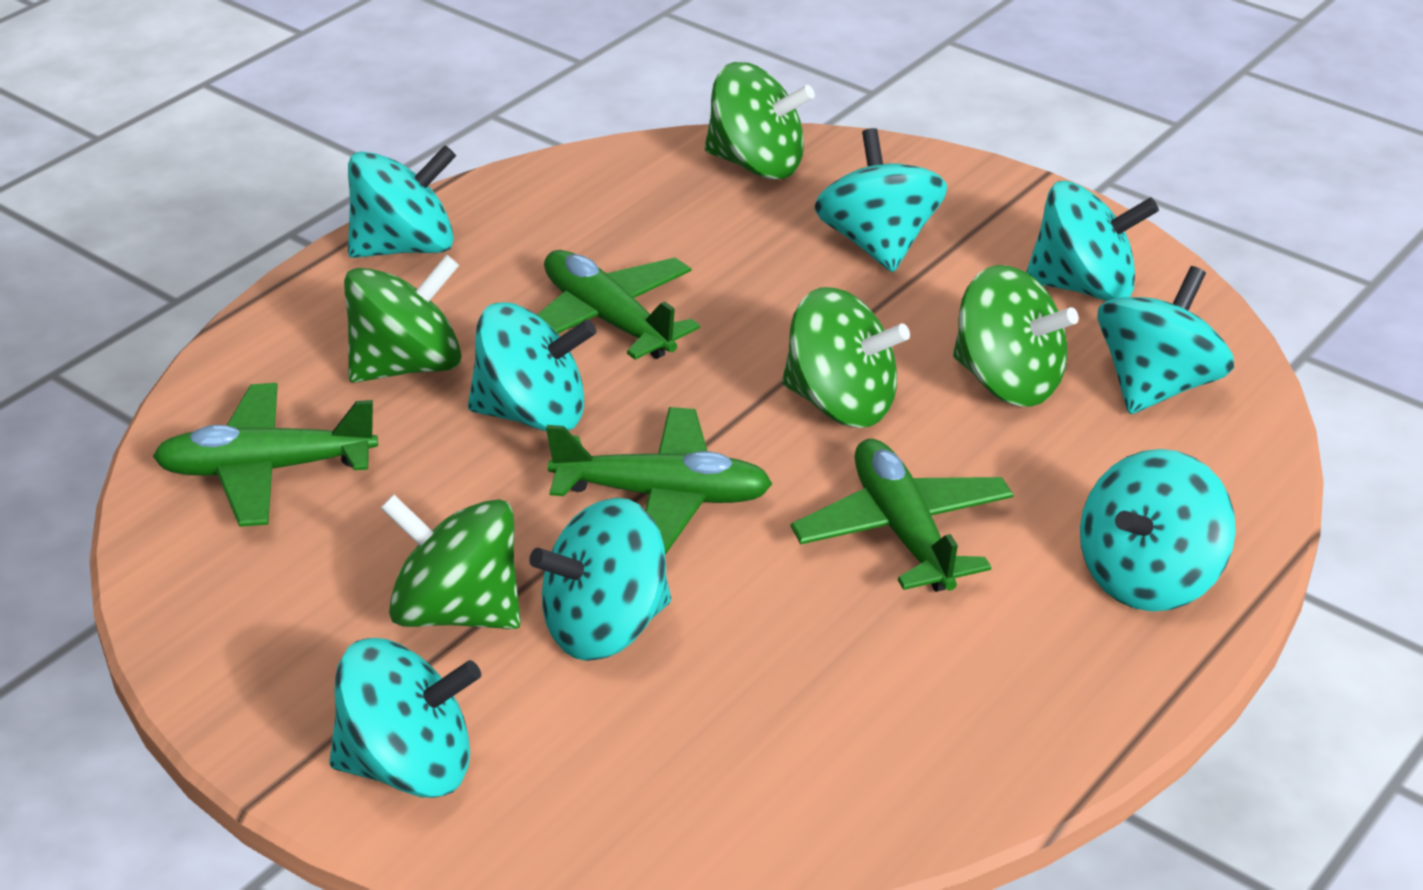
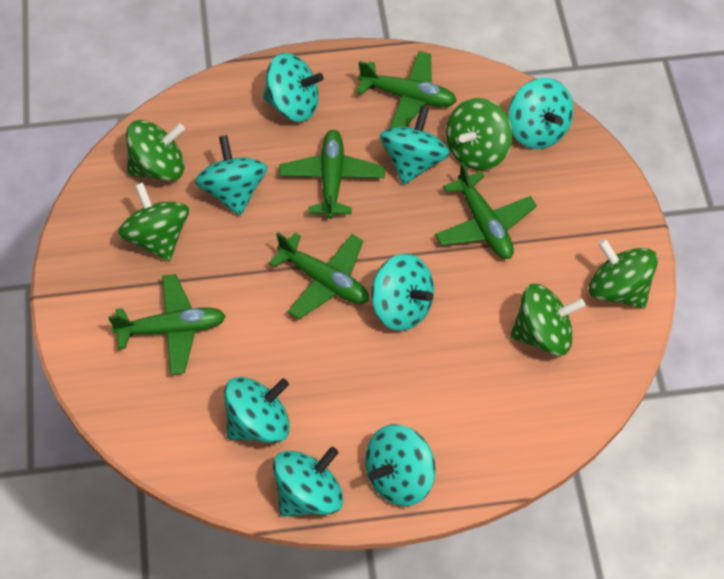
green plane: [152,383,378,527] [537,250,700,360] [546,407,772,555] [791,439,1014,592] = 4 -> [108,274,226,375] [269,233,369,319] [279,130,385,219] [357,51,457,129] [435,162,537,259] = 5

